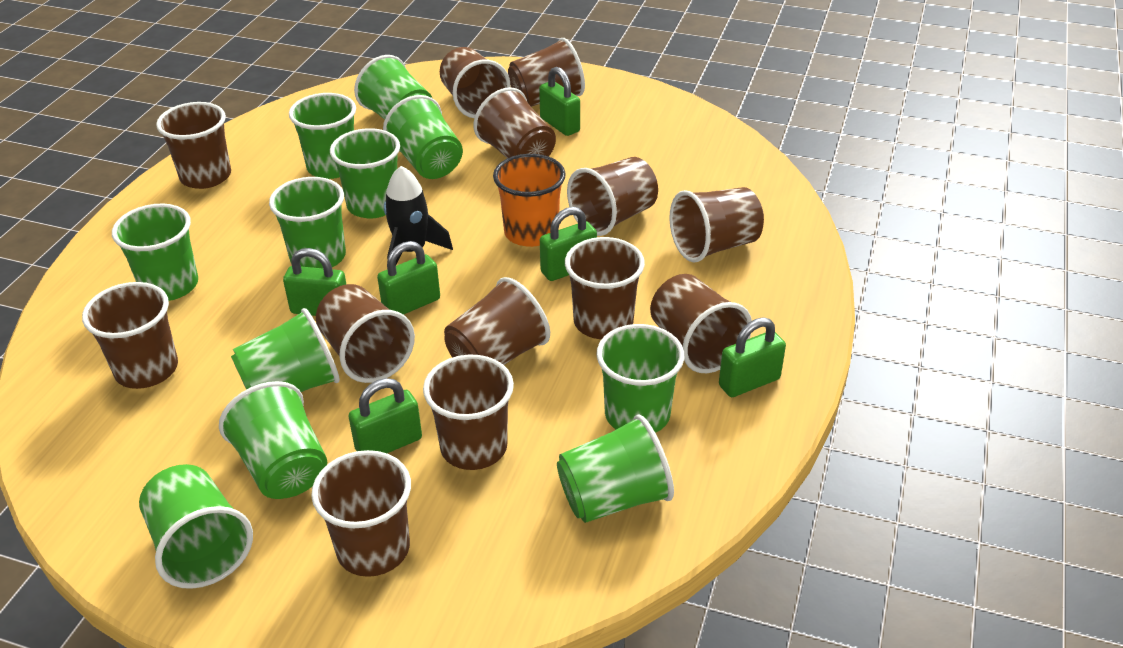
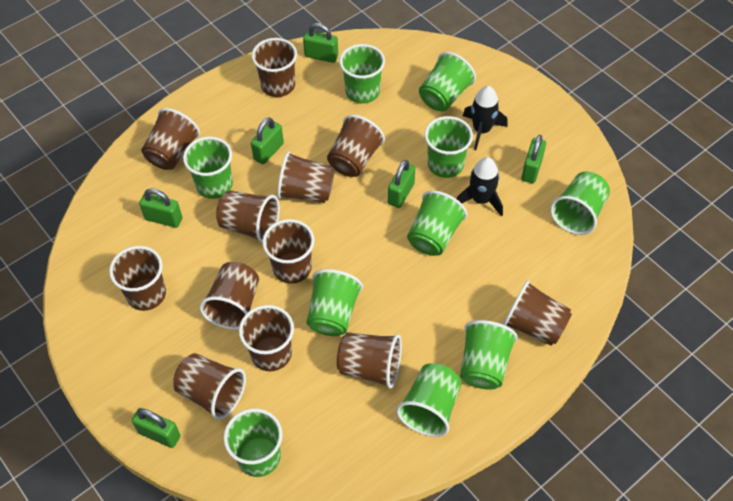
black rocket: [384,166,453,264] = 1 -> [457,157,503,217] [463,86,508,150] = 2
brown cup: [82,282,178,389] [156,102,231,189] [311,450,411,577] [316,284,415,383] [423,355,514,470] [440,47,511,118] [444,277,550,365] [474,87,556,158] [508,38,585,107] [565,237,645,339] [567,157,658,236] [650,274,752,373] [669,187,764,262] = 13 -> [109,246,166,311] [141,108,200,170] [173,353,246,420] [199,262,259,330] [216,190,280,243] [239,305,294,371] [252,38,297,97] [262,219,315,284] [277,152,334,203] [327,115,385,177] [337,332,402,388] [503,280,572,346] = 12
green cup: [112,204,198,301] [139,464,253,589] [219,381,327,499] [231,308,340,392] [269,177,346,268] [289,93,356,179] [330,128,400,218] [354,55,432,120] [383,95,463,179] [557,414,674,523] [596,324,684,433] = 11 -> [183,137,233,199] [223,408,282,477] [306,269,363,336] [339,44,385,104] [396,363,461,437] [407,190,467,256] [419,52,476,111] [425,116,473,178] [460,320,518,390] [550,171,610,235] = 10
orange cup: [493,154,566,247] = 1 -> none = 0

